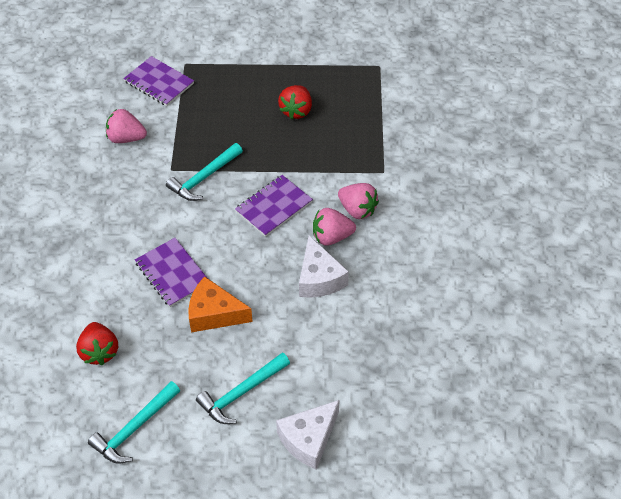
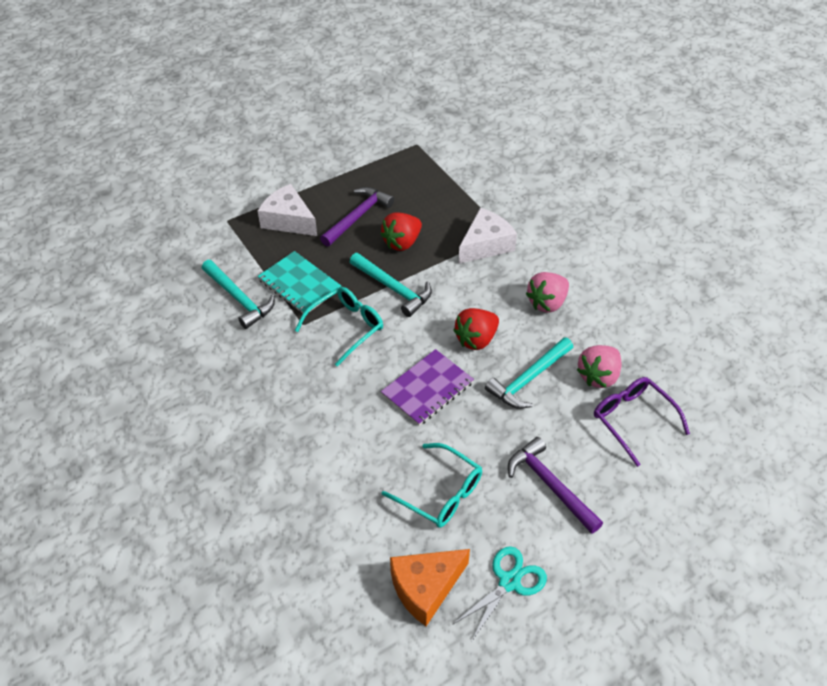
pink strawberry: [106,109,147,143] [313,208,356,246] [338,183,379,219] = 3 -> [526,272,569,313] [577,345,621,388] = 2
purple glasses: none = 0 -> [594,377,690,467] = 1
purple hammer: none = 0 -> [320,187,394,246] [508,437,603,534] = 2
purple notebook: [123,56,194,106] [135,238,207,307] [235,175,313,237] = 3 -> [381,349,474,426] = 1
turquoise glasses: none = 0 -> [295,287,383,367] [382,443,482,528] = 2
turquoise notebook: none = 0 -> [257,251,341,314] = 1
turquoise scissors: none = 0 -> [453,546,547,641] = 1

